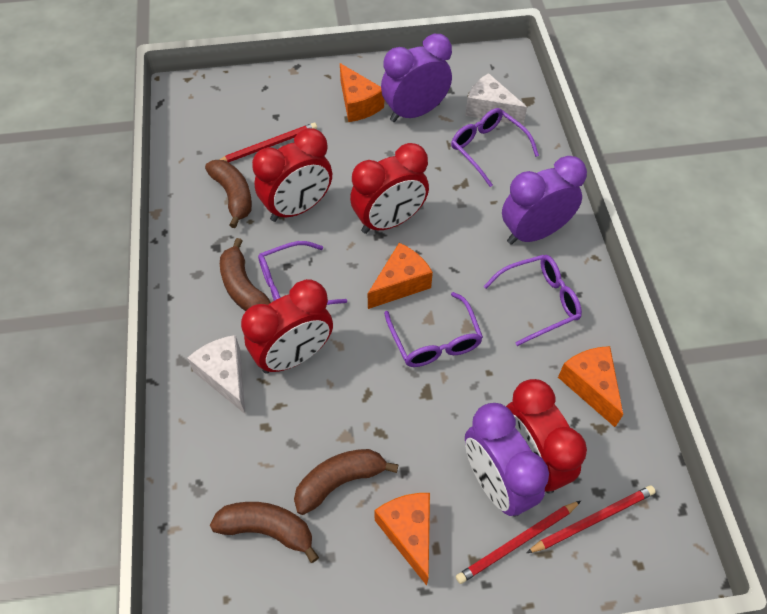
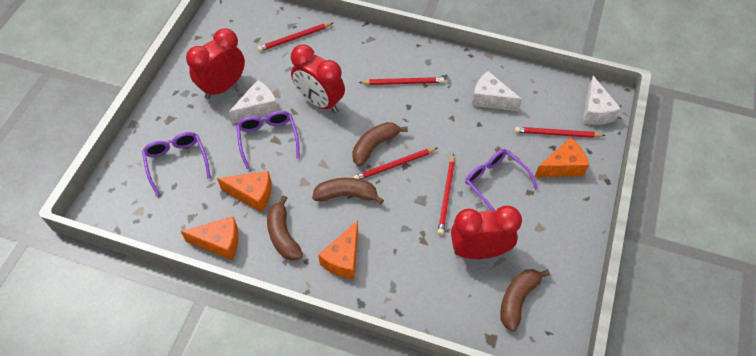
purple clock: [381,34,452,122] [465,403,549,517] [502,156,587,245] = 3 -> none = 0
purple glasses: [258,241,347,305] [384,292,483,367] [451,108,539,187] [483,255,582,346] = 4 -> [142,132,211,196] [236,111,300,169] [465,149,538,211] = 3
red clock: [241,279,333,374] [252,128,332,222] [350,143,429,234] [506,379,587,494] = 4 -> [186,28,245,99] [291,45,345,113] [451,206,522,259] = 3
red pencil: [219,123,317,162] [456,501,581,584] [526,485,656,553] = 3 -> [257,23,333,51] [353,148,437,179] [359,77,444,85] [438,154,455,235] [515,127,605,138] = 5
white cheese: [187,335,245,414] [465,73,527,125] = 2 -> [229,80,278,124] [472,71,522,111] [583,76,621,125] = 3

